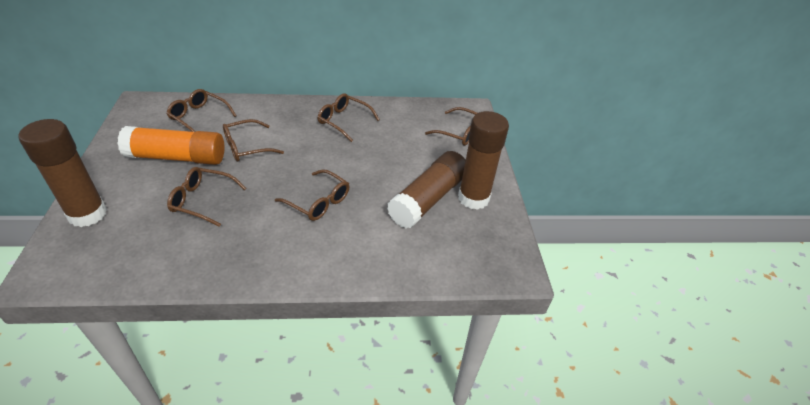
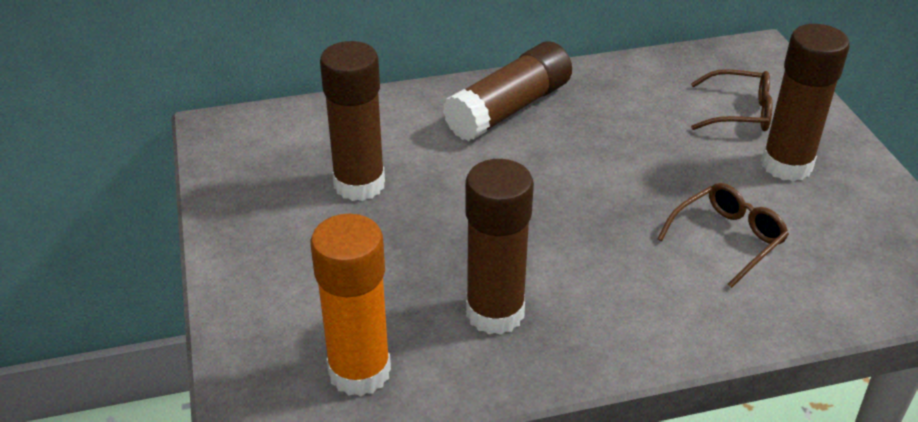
brown glasses: [166,89,236,132] [167,167,246,227] [223,119,284,162] [275,169,349,221] [317,94,380,142] [425,107,477,146] = 6 -> [657,183,789,288] [691,69,772,131] = 2
brown glue stick: [19,119,107,227] [387,151,466,229] [458,111,509,210] = 3 -> [320,41,385,201] [443,41,572,141] [465,159,534,335] [762,24,850,181] = 4

